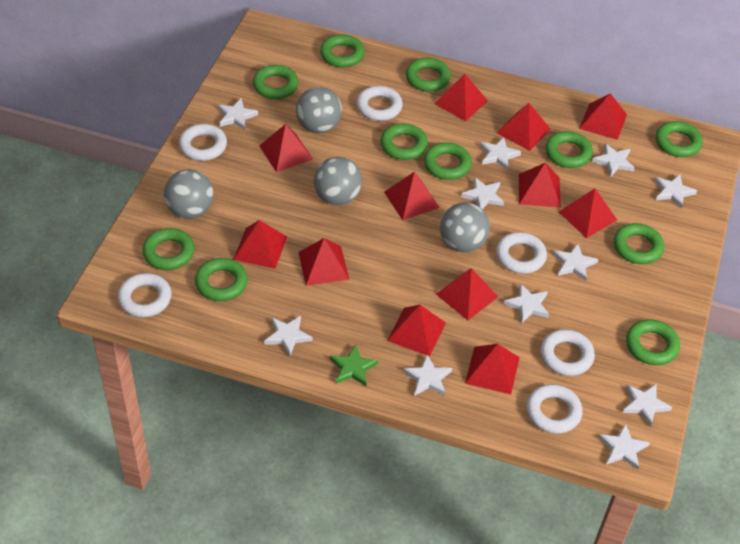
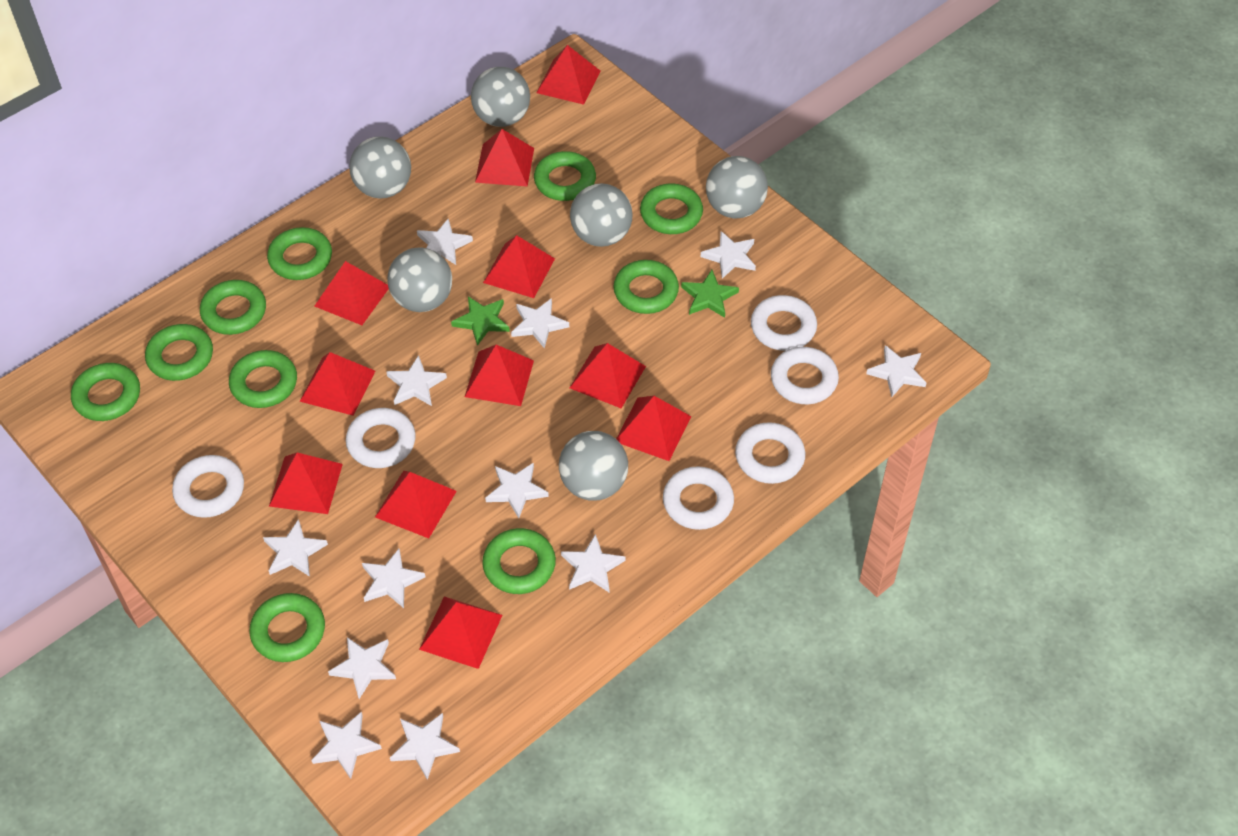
green ring: [142,228,194,270] [195,258,248,301] [253,65,299,99] [320,34,365,68] [380,123,428,160] [406,58,451,92] [424,142,472,180] [545,131,593,168] [614,223,664,264] [626,319,680,365] [656,121,703,157] = 11 -> [71,363,140,421] [145,324,213,381] [200,280,266,335] [229,350,297,408] [249,593,325,662] [267,227,332,280] [482,528,556,594] [534,151,596,201] [613,260,679,314] [640,183,703,234] = 10
green star: [330,344,378,386] = 1 -> [451,296,510,346] [681,270,739,318] = 2
grey ball: [164,169,213,219] [296,87,342,133] [314,157,362,205] [440,203,490,252] = 4 -> [349,136,411,199] [387,247,452,312] [471,67,530,127] [559,431,628,501] [570,183,632,247] [706,156,768,218] = 6
red pyramid: [233,220,287,269] [259,124,313,172] [298,238,349,286] [384,171,440,220] [387,305,446,356] [434,74,488,121] [436,268,498,320] [465,344,520,394] [497,103,551,151] [519,163,561,208] [559,188,617,238] [579,93,627,140] = 12 -> [269,453,343,514] [300,352,375,416] [315,261,389,325] [375,471,457,538] [419,596,502,669] [465,345,534,406] [475,129,534,187] [483,235,555,298] [536,45,600,105] [570,343,646,408] [616,396,692,461] = 11
white star: [218,98,258,130] [264,316,312,356] [403,355,452,396] [461,177,504,209] [480,137,521,171] [504,283,549,324] [553,243,598,281] [592,143,635,177] [598,423,650,470] [623,384,672,427] [655,174,697,209] = 11 -> [263,519,328,577] [311,711,382,779] [328,637,396,699] [362,549,425,608] [386,355,447,406] [390,713,460,780] [417,219,473,265] [485,463,549,518] [511,298,569,349] [561,534,625,592] [701,231,756,279] [866,345,927,397] = 12

